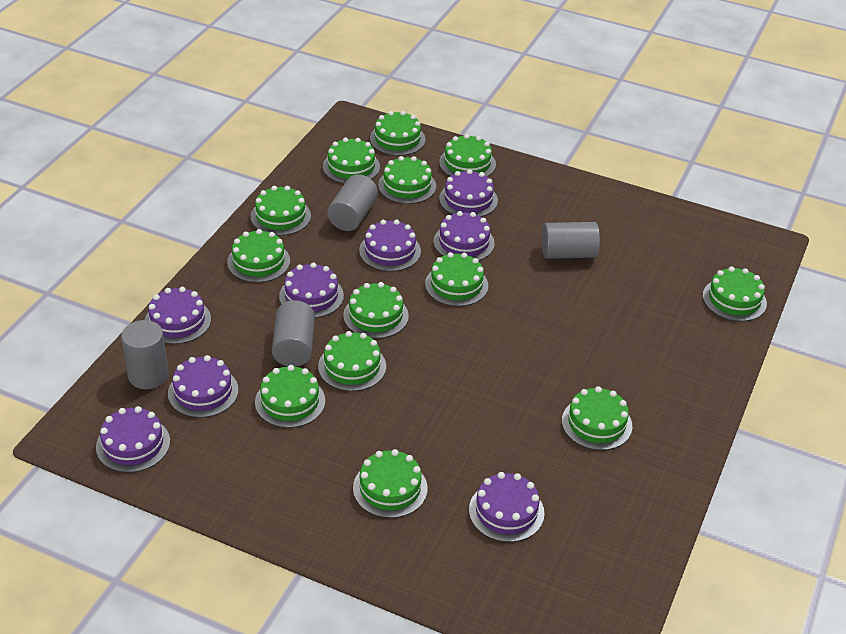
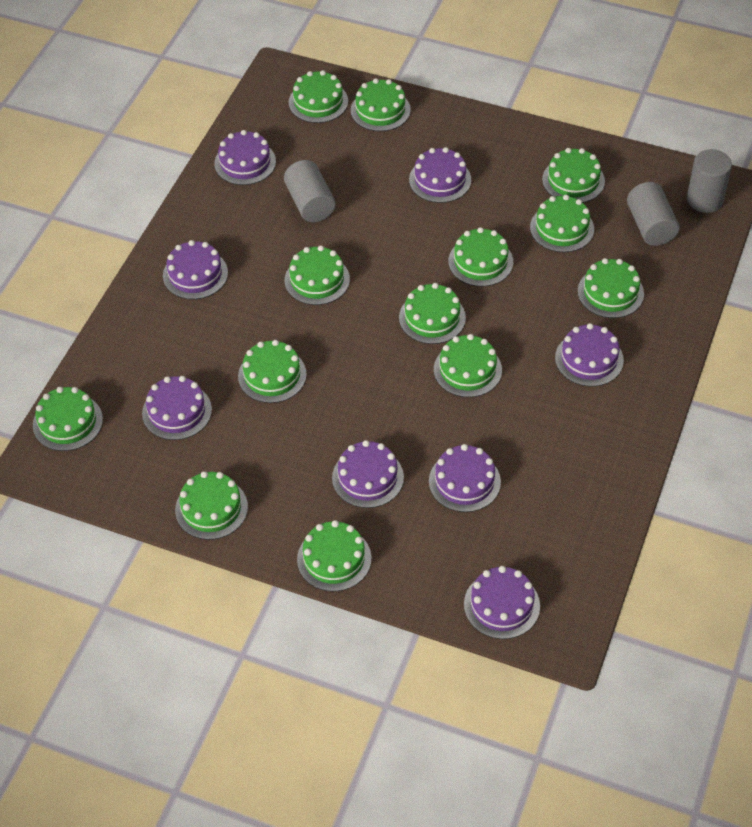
grey cylinder: [121,320,169,389] [272,300,315,367] [327,174,378,231] [542,222,600,259] = 4 -> [284,160,336,222] [627,182,680,246] [687,149,732,213] = 3

